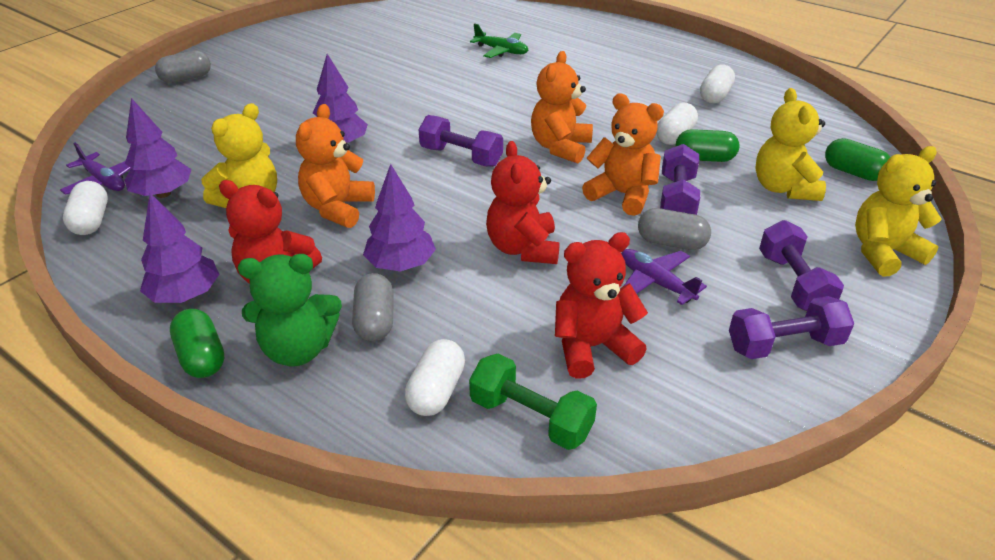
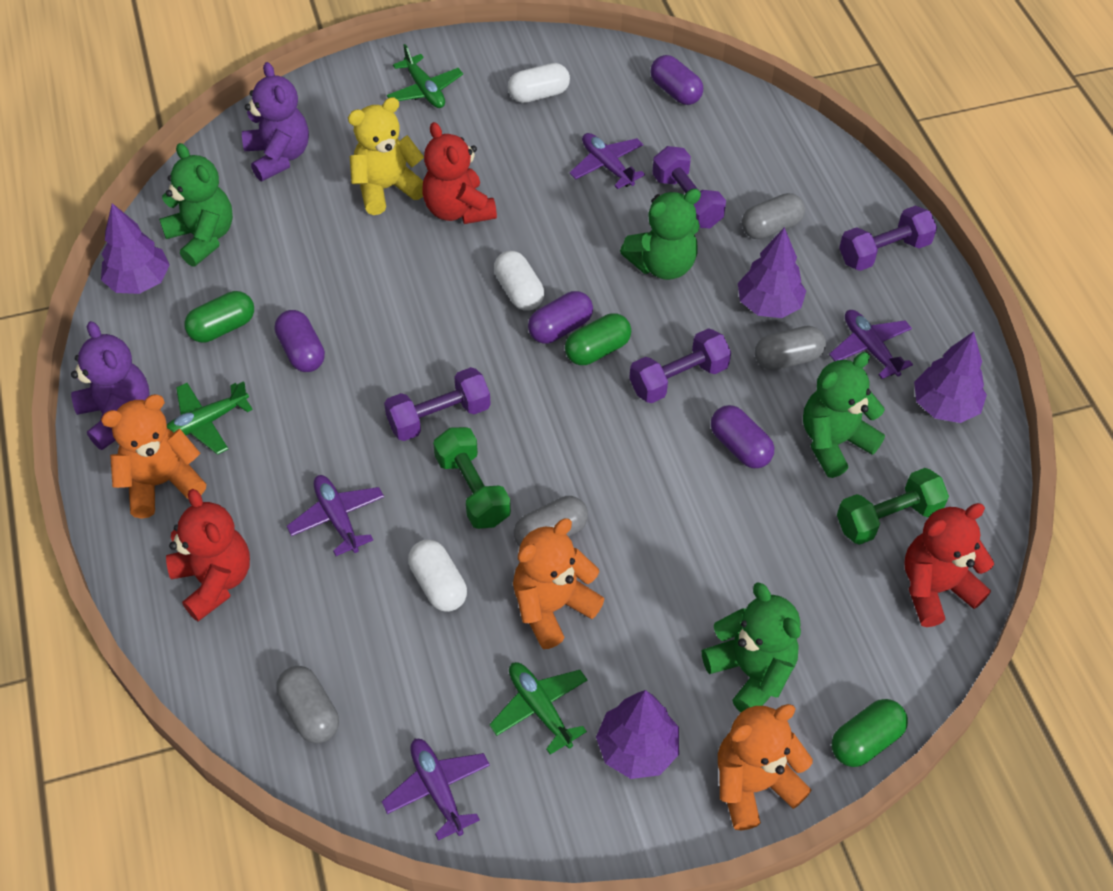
green dumbbell: [469,354,597,450] = 1 -> [433,427,511,529] [837,468,949,545] = 2
green plane: [470,23,528,58] = 1 -> [167,381,253,455] [387,44,463,108] [489,662,588,755] = 3
green teddy bear: [238,254,342,366] = 1 -> [159,143,233,267] [620,188,701,280] [702,582,801,712] [803,352,885,478] = 4
grey capsule: [155,50,211,83] [352,273,393,341] [638,208,711,250] = 3 -> [276,666,339,743] [514,496,588,547] [742,193,805,239] [755,326,826,370] = 4
purple capsule: none = 0 -> [275,310,325,372] [528,291,593,343] [650,55,703,105] [711,405,774,468] = 4
purple plane: [60,143,131,195] [621,249,707,305] = 2 -> [287,475,384,556] [381,739,490,840] [569,133,645,189] [829,310,913,379] = 4
purple teddy bear: none = 0 -> [71,321,150,450] [242,62,309,181] = 2
white capsule: [63,181,108,235] [405,339,465,416] [656,102,698,145] [700,64,735,104] = 4 -> [408,540,467,612] [494,251,544,311] [508,63,570,103] = 3
yellow teddy bear: [201,103,277,208] [755,88,826,201] [855,146,942,277] = 3 -> [348,97,424,215] = 1

